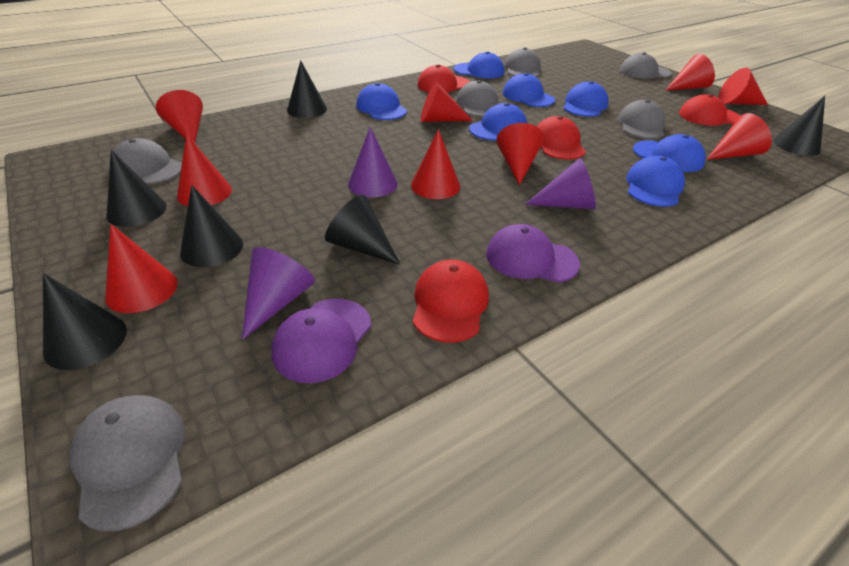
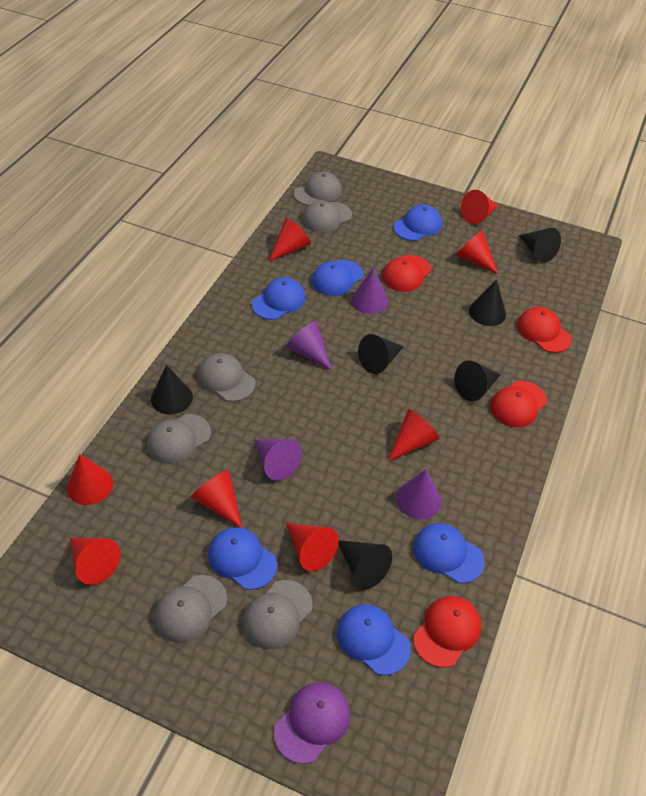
blue cap: [356,83,407,120] [454,51,504,79] [469,103,527,140] [502,73,555,107] [563,81,609,117] [626,156,685,207] [633,134,706,172] = 7 -> [208,527,277,590] [252,277,306,320] [312,260,363,296] [337,604,411,675] [394,205,442,241] [413,523,485,583] = 6
purple cap: [272,299,371,383] [486,224,580,282] = 2 -> [274,682,350,764] = 1
purple cone: [242,247,315,340] [348,127,398,197] [525,158,596,209] = 3 -> [255,439,302,481] [286,321,332,370] [351,267,388,314] [396,469,441,520] = 4
red cone: [105,224,178,313] [156,90,203,143] [177,134,232,206] [411,129,460,199] [421,81,473,122] [496,123,544,185] [665,54,715,91] [706,113,772,160] [718,68,768,105] = 9 -> [67,454,113,505] [70,538,121,585] [191,470,242,528] [268,218,311,262] [286,523,339,571] [388,409,440,461] [456,230,498,274] [461,190,498,225] = 8

